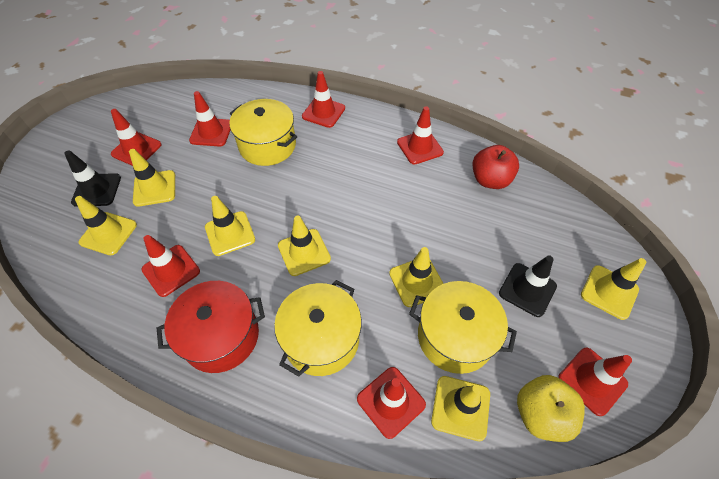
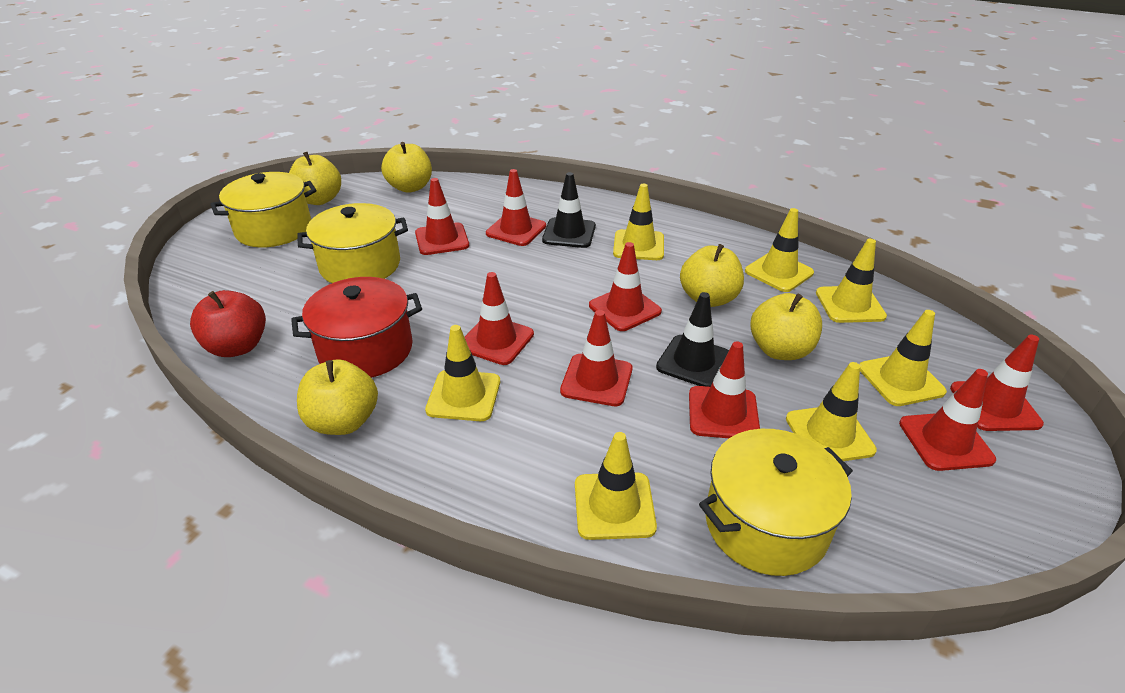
red traffic cone: [111,109,161,166] [141,235,200,297] [189,91,230,147] [302,71,345,128] [357,367,426,439] [397,106,444,164] [558,348,632,416] = 7 -> [415,178,469,255] [465,272,534,365] [486,169,546,246] [560,310,632,406] [589,242,662,331] [689,341,760,438] [899,369,996,471] [950,335,1044,431] = 8
yellow apple: [517,375,585,442] = 1 -> [289,152,341,205] [297,359,378,435] [381,142,432,193] [680,244,744,307] [750,293,822,360] = 5

